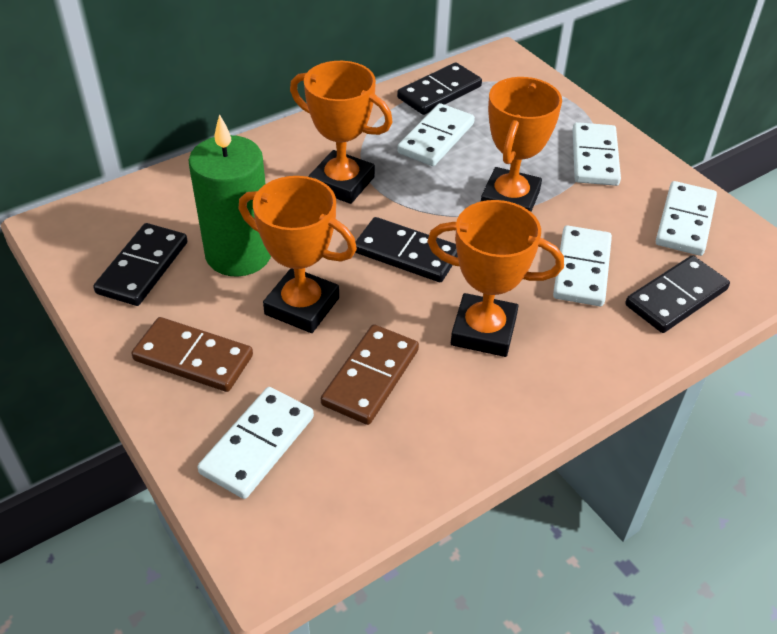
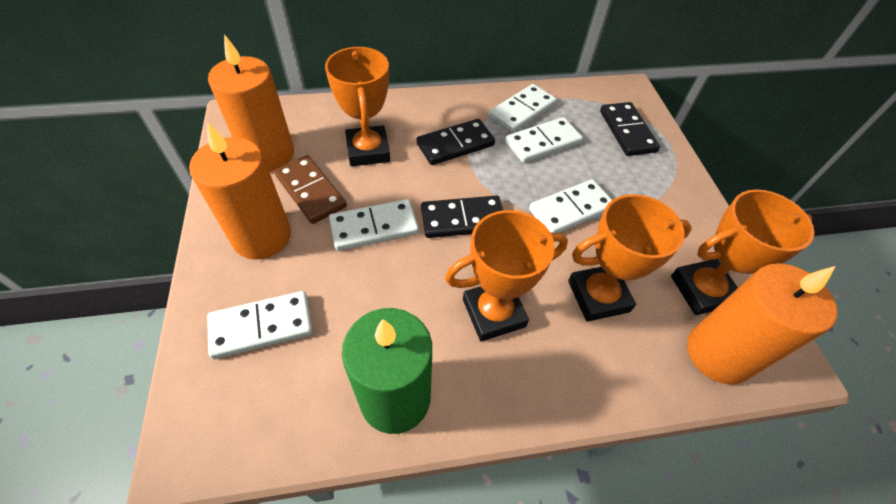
black domino: [93,223,188,306] [355,217,458,282] [397,62,482,115] [625,255,730,333] = 4 -> [416,119,495,165] [421,195,503,238] [600,102,660,156] = 3
brown domino: [131,317,253,392] [321,324,419,425] = 2 -> [274,155,347,224] = 1
orange candle: none = 0 -> [189,122,291,260] [208,34,294,171] [687,263,838,385] = 3

